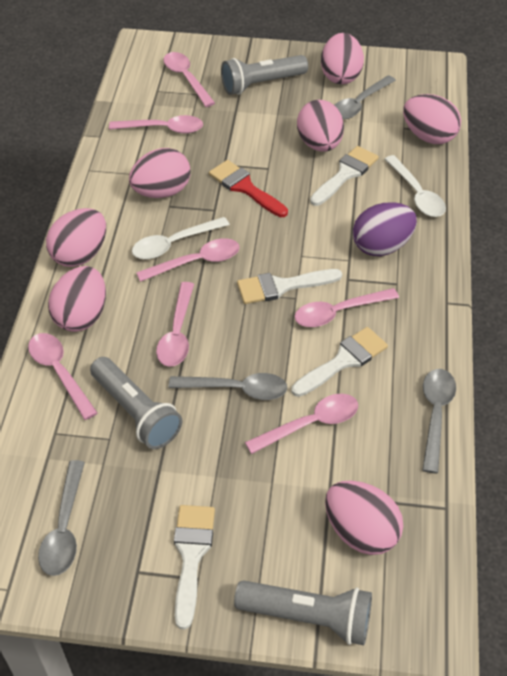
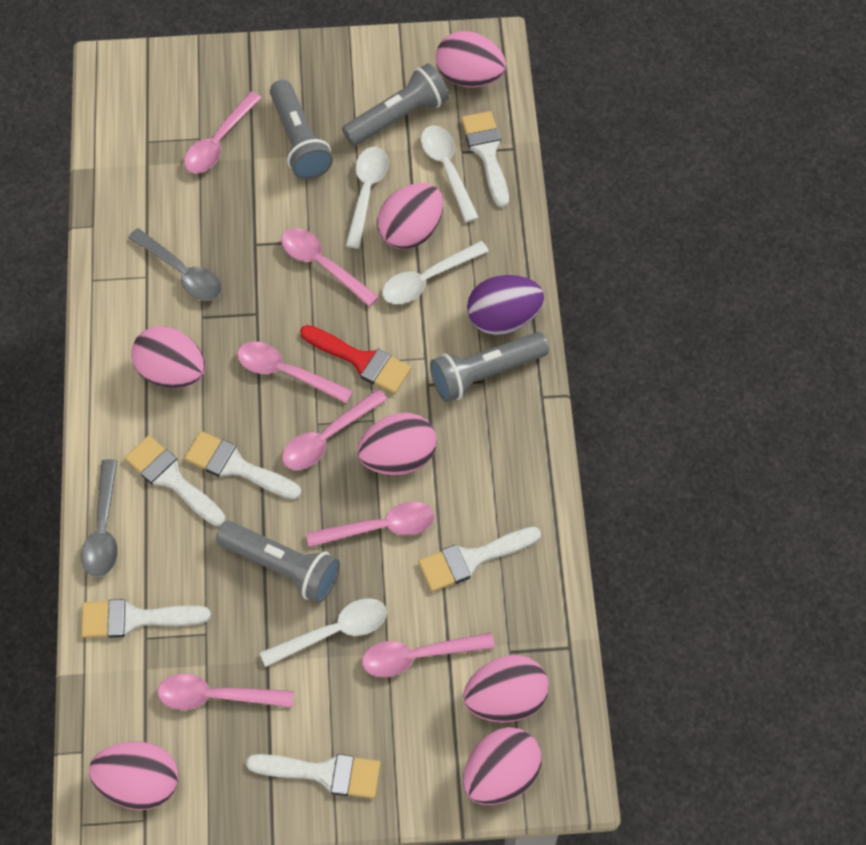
grey flashlight: [90,357,182,449] [221,55,308,95] [234,580,372,645] = 3 -> [216,521,340,603] [270,80,333,180] [342,63,449,146] [430,332,549,402] = 4
grey spoon: [38,460,85,576] [169,373,287,400] [334,75,396,119] [422,369,456,474] = 4 -> [81,459,118,577] [128,228,222,301] = 2
white brush: [174,505,215,629] [237,269,342,304] [292,327,388,397] [310,146,379,206] = 4 -> [81,599,211,638] [125,435,225,527] [184,431,302,500] [246,754,381,799] [418,527,541,592] [461,111,509,208] = 6
white spoon: [132,217,230,259] [385,155,446,217] = 2 -> [260,598,387,667] [346,147,389,249] [382,241,489,304] [421,125,479,223] = 4

